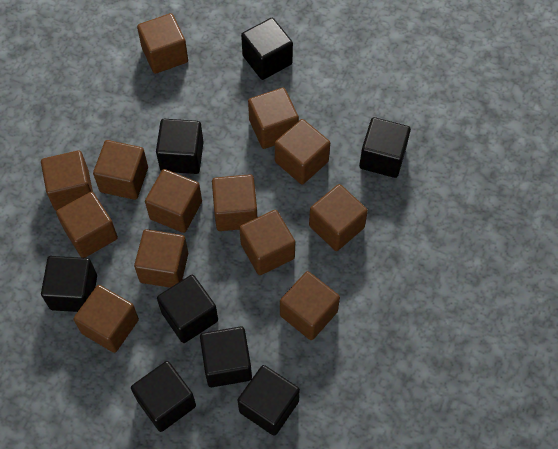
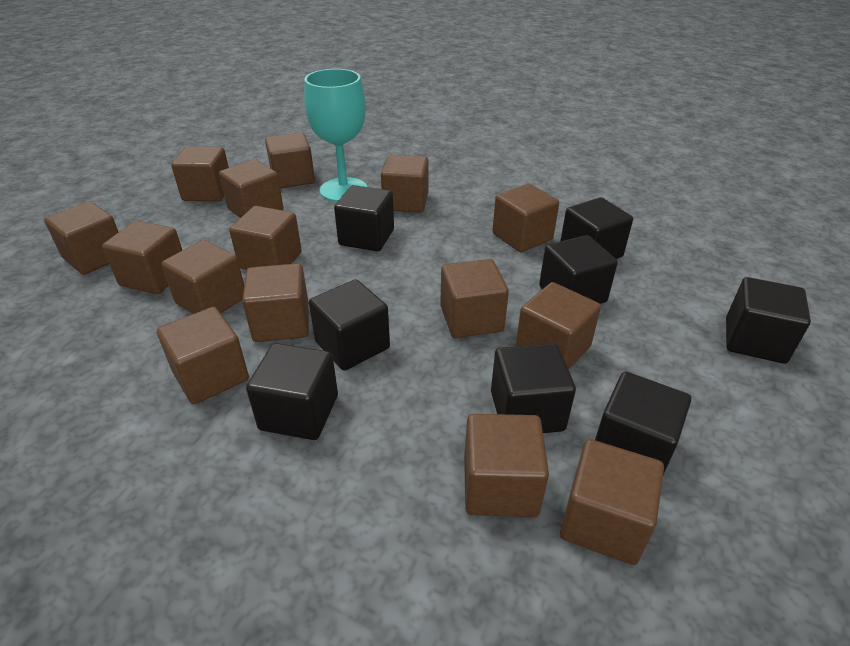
brown cube: [41,150,93,211] [56,192,118,258] [74,285,139,353] [93,140,148,200] [134,229,188,288] [137,13,188,74] [145,169,202,233] [212,174,257,231] [239,210,295,275] [248,87,299,149] [275,119,330,184] [280,271,340,340] [309,184,368,251] = 13 -> [44,201,118,275] [102,221,182,294] [157,307,249,404] [161,240,244,314] [171,146,229,202] [219,159,284,218] [229,206,302,270] [242,263,309,342] [265,132,315,189] [381,155,429,213] [440,259,509,338] [464,414,549,517] [492,184,559,252] [516,282,601,370] [560,439,664,565] = 15
turquoise goblet: none = 0 -> [304,69,367,202] = 1

